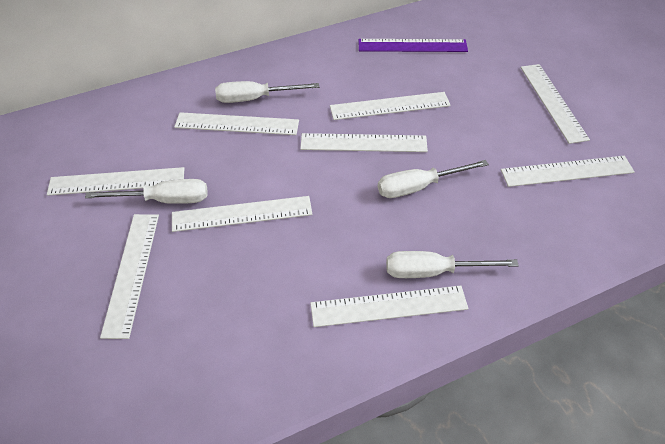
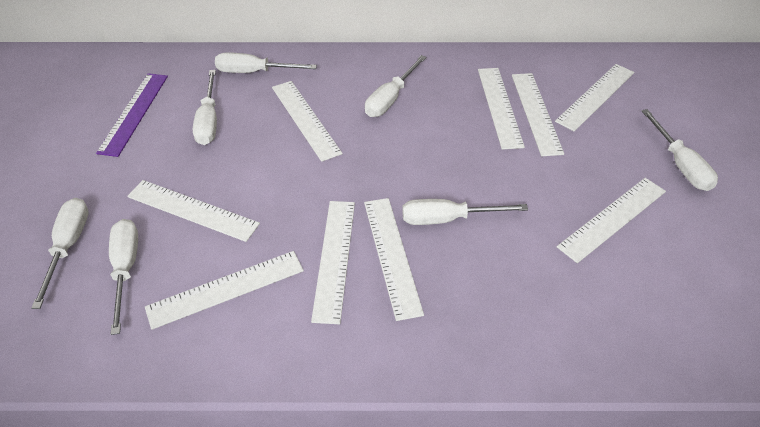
white screwdriver: [85,179,207,204] [215,81,319,103] [378,160,489,198] [386,251,519,278] = 4 -> [31,198,89,309] [109,219,138,335] [193,70,217,145] [215,52,317,73] [365,55,427,117] [402,199,528,225] [642,109,718,191] = 7

